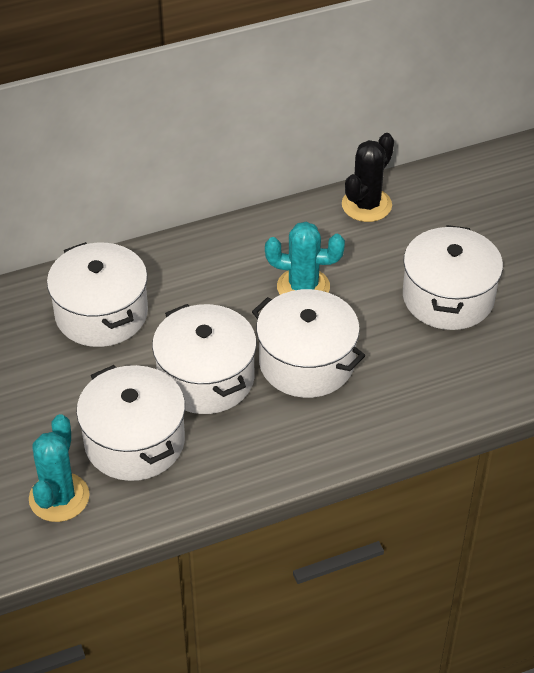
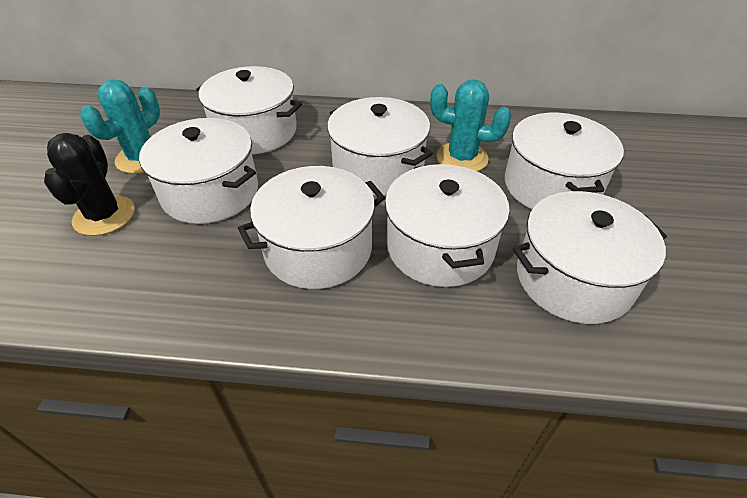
white pot: [47,242,148,347] [76,365,185,481] [152,304,257,414] [252,289,365,398] [403,225,503,330] = 5 -> [139,118,258,224] [196,66,302,154] [238,166,385,289] [327,97,433,196] [385,164,510,287] [505,113,624,209] [513,191,667,324] = 7

